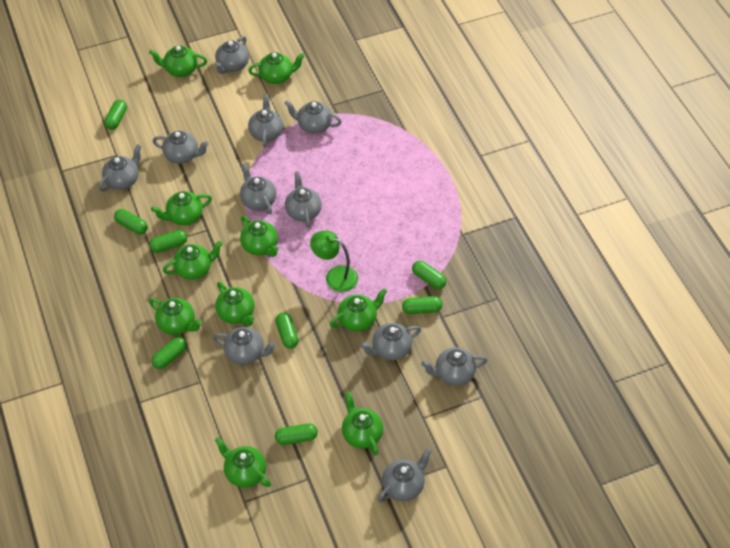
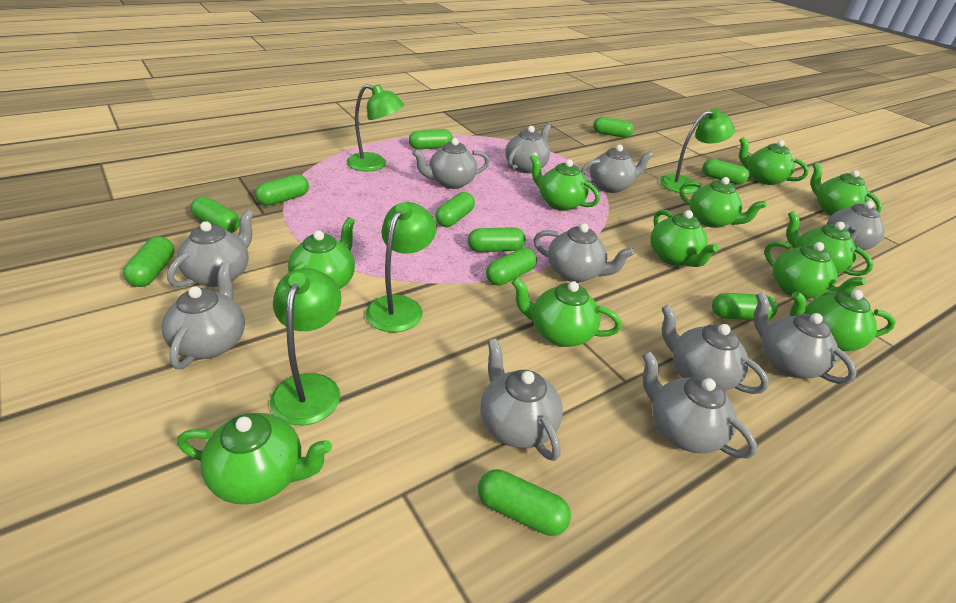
green capsule: [104,100,127,130] [114,209,148,234] [149,230,187,253] [152,337,187,369] [275,423,318,445] [276,312,299,349] [402,296,442,314] [412,261,447,289] = 8 -> [123,236,174,287] [191,196,240,233] [255,174,309,206] [409,129,453,150] [435,192,475,227] [468,227,526,252] [478,469,571,536] [486,248,537,286] [593,117,634,138] [702,159,749,185] [712,293,778,320] = 11
green lamp: [310,231,358,292] = 1 -> [270,268,341,425] [346,84,404,172] [365,202,437,332] [660,108,735,194] = 4
green teapot: [149,45,207,77] [149,298,202,335] [151,191,212,226] [163,241,223,280] [215,282,254,326] [215,437,271,488] [240,216,279,257] [248,52,305,84] [330,288,387,331] [342,391,383,455] = 10 -> [177,413,332,504] [288,217,355,289] [511,277,622,347] [530,155,600,211] [650,209,719,267] [679,177,767,228] [739,137,809,185] [764,241,866,299] [786,211,873,276] [790,290,896,351] [810,163,882,215] = 11

